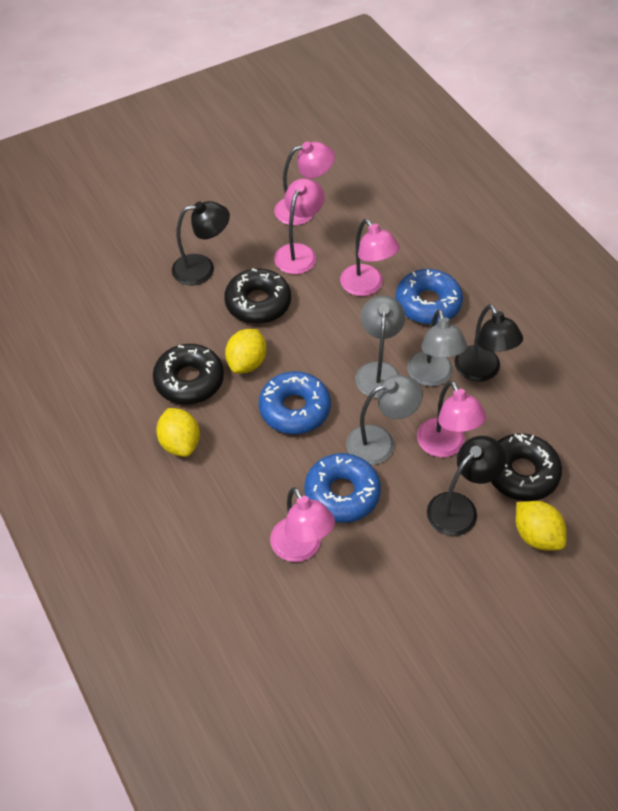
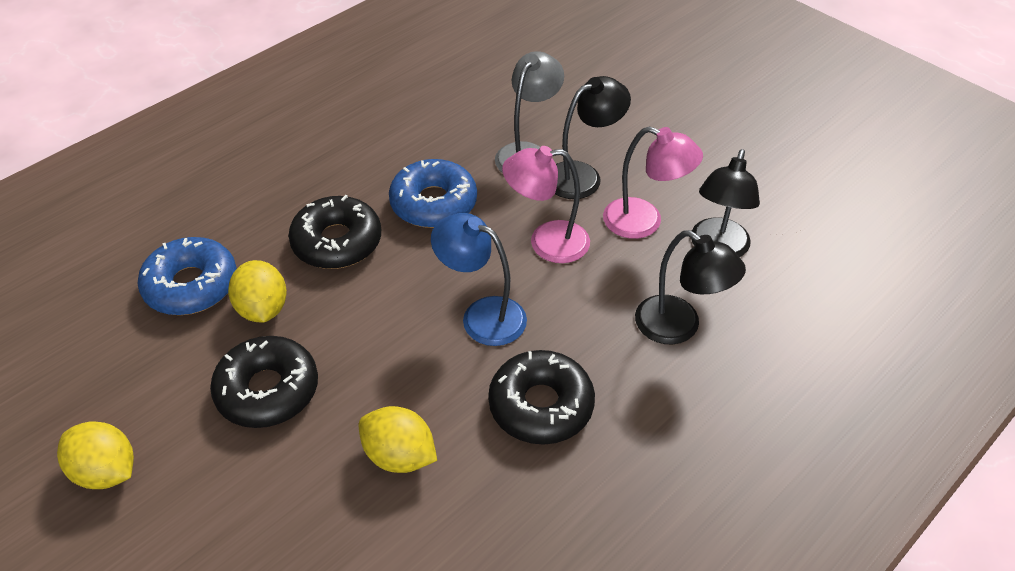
blue donut: [259,371,331,434] [304,453,381,523] [396,269,463,324] = 3 -> [137,237,237,315] [389,159,477,228] = 2
blue lamp: none = 0 -> [431,213,527,346] = 1
grey lamp: [346,375,423,465] [355,295,405,398] [407,309,467,387] = 3 -> [495,51,564,173] = 1
pink lamp: [270,487,335,562] [274,141,335,225] [274,178,325,274] [340,219,400,296] [417,381,486,457] = 5 -> [502,146,590,263] [603,126,703,239] = 2

